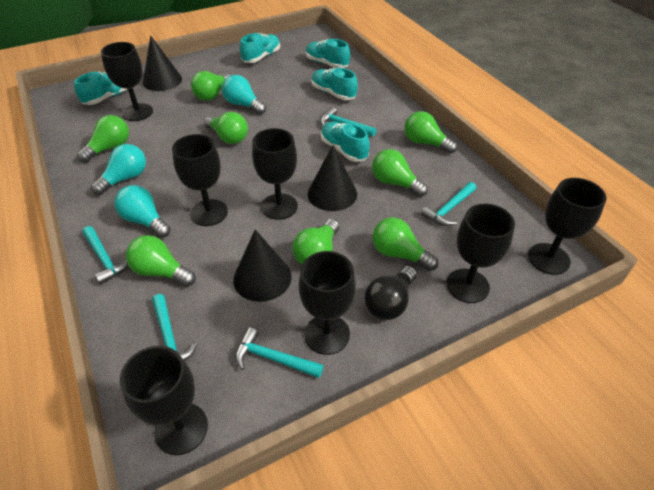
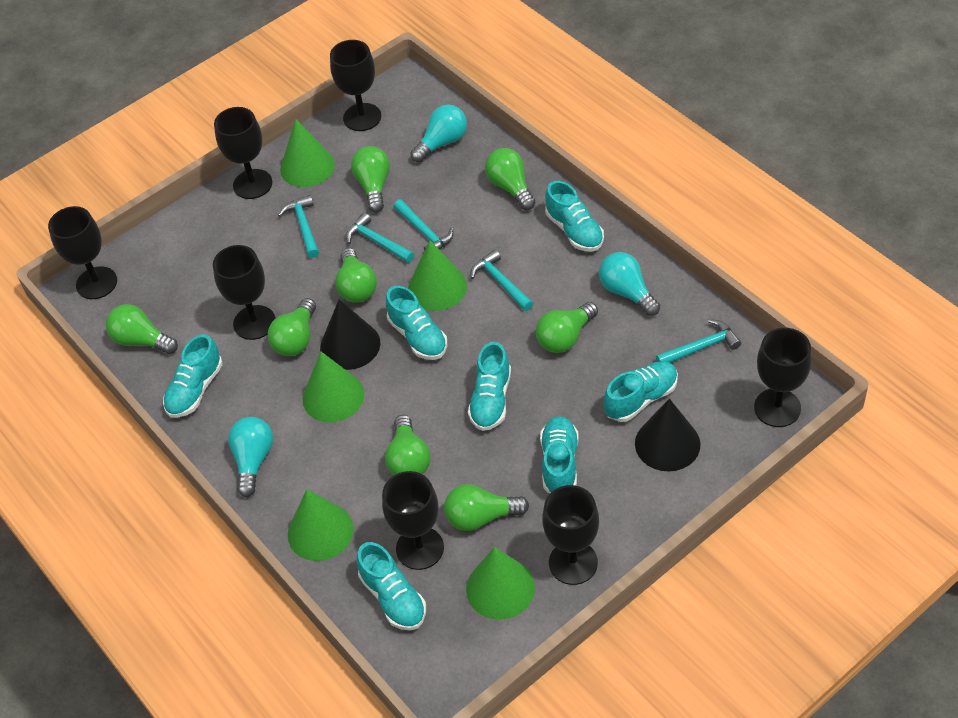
black cone: [143,35,182,91] [233,229,292,302] [308,145,357,211] = 3 -> [320,299,380,370] [635,398,701,472] = 2
black light bulb: [365,266,417,320] = 1 -> none = 0
green cone: none = 0 -> [280,119,335,187] [288,489,354,561] [303,352,364,422] [408,241,467,311] [466,547,535,620] = 5
turquoise shoe: [74,72,127,105] [240,33,280,63] [306,39,350,68] [311,68,358,100] [321,122,370,162] = 5 -> [163,334,223,418] [357,542,426,630] [386,286,447,360] [468,342,511,431] [540,416,579,493] [545,181,604,252] [604,361,678,422] = 7

